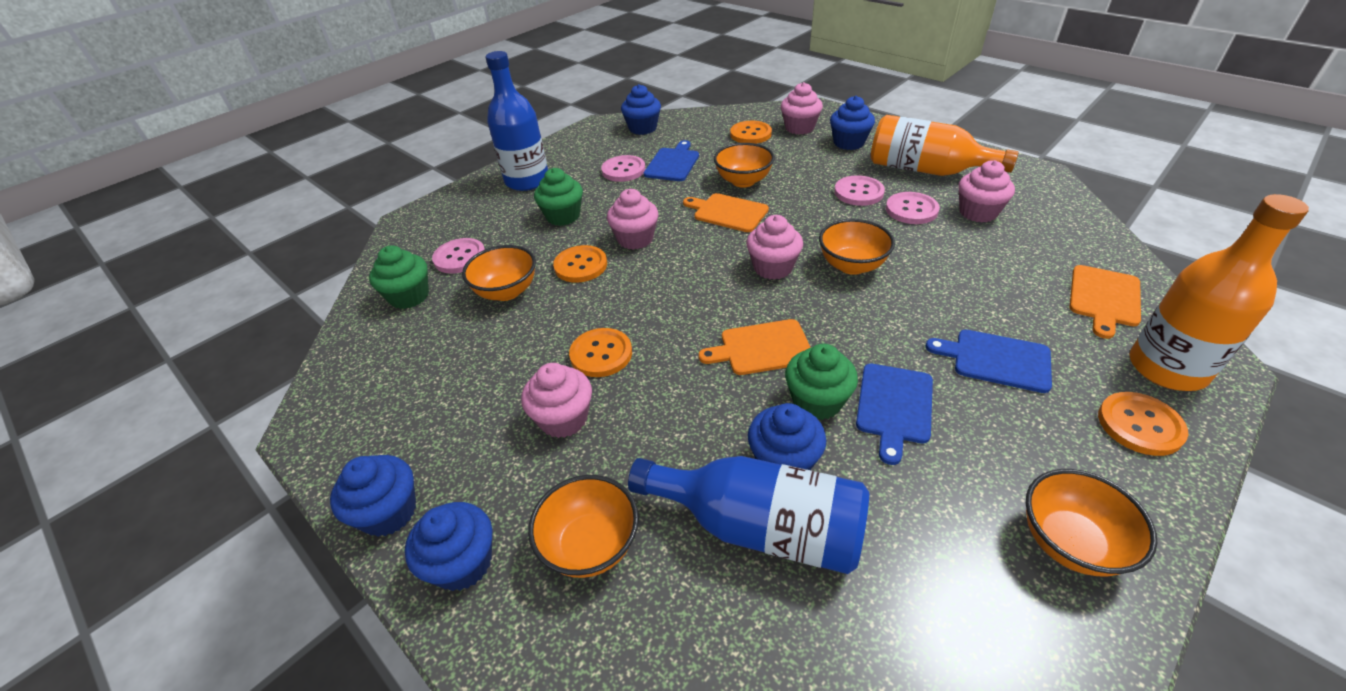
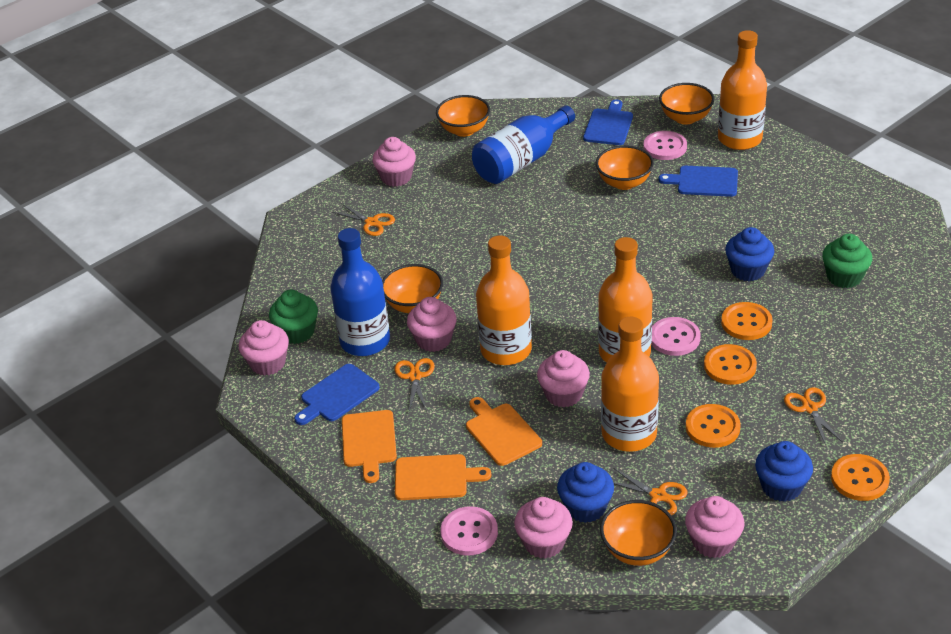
blue cupcake: [330,455,416,537] [405,502,492,591] [621,84,661,135] [748,403,826,470] [830,96,875,150] = 5 -> [557,462,614,523] [725,227,774,281] [755,441,813,502] = 3
green cupcake: [369,245,429,309] [534,168,583,226] [785,344,858,420] = 3 -> [269,289,318,344] [822,234,872,288] = 2
orange bottle: [871,115,1018,176] [1130,194,1309,391] = 2 -> [476,235,532,365] [598,237,653,363] [601,317,659,452] [718,30,767,150] = 4
orange scissors: none = 0 -> [332,203,395,236] [395,358,435,412] [613,468,688,516] [784,387,842,445] = 4
pink button: [432,238,485,274] [601,155,645,182] [834,175,885,206] [886,192,940,224] = 4 -> [441,506,498,556] [644,131,687,160] [651,317,701,356] = 3
pink cupcake: [521,363,592,438] [607,189,658,250] [746,215,803,280] [781,82,823,135] [958,160,1015,222] = 5 -> [239,320,289,376] [372,137,416,187] [407,297,457,352] [514,497,573,559] [537,350,590,408] [685,496,744,558] = 6

